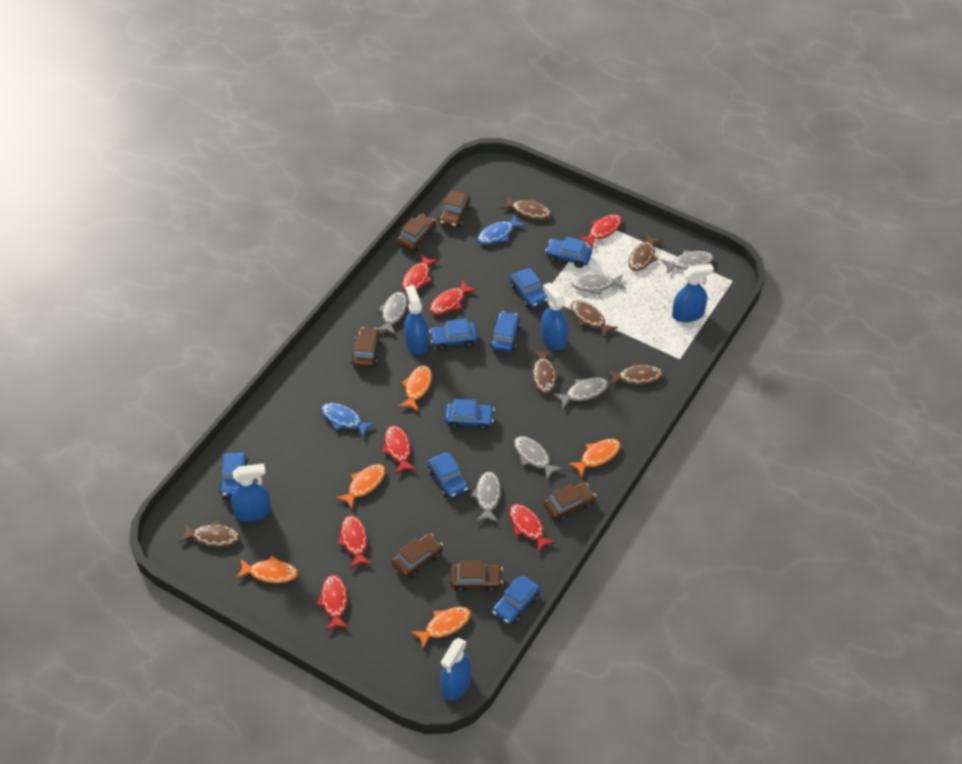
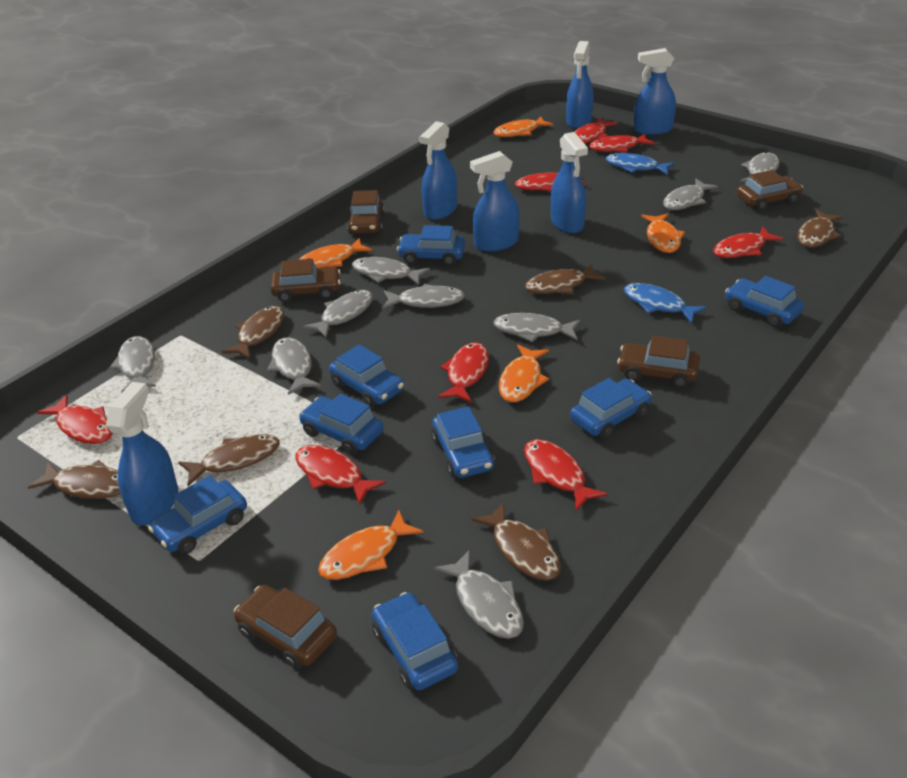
blue spray bottle: [231,463,271,522] [404,285,429,355] [440,638,472,701] [541,282,568,351] [672,264,714,322] = 5 -> [106,382,178,525] [419,121,457,220] [470,151,520,252] [551,132,588,234] [566,41,593,129] [634,48,676,135] = 6
brown car: [351,327,381,368] [391,533,443,578] [397,214,436,251] [438,190,471,228] [450,560,503,592] [543,482,596,522] = 6 -> [234,585,337,669] [270,259,340,302] [347,190,384,234] [617,336,700,388] [737,170,803,211] = 5
grey fish: [378,292,407,335] [470,471,501,522] [514,436,563,480] [553,378,608,409] [572,274,626,295] [661,250,714,274] = 6 -> [109,336,156,393] [267,337,321,395] [303,290,373,338] [352,257,430,285] [383,284,465,309] [434,550,524,639] [493,313,580,342] [663,179,718,210] [740,152,779,182] = 9
red fish: [316,575,349,631] [337,516,372,568] [382,426,417,474] [402,254,438,292] [430,280,477,315] [509,504,556,552] [578,214,622,249] = 7 -> [37,394,112,444] [295,445,386,505] [438,343,489,403] [515,173,585,191] [524,439,607,511] [574,118,618,144] [589,134,655,152] [713,227,783,258] = 8

